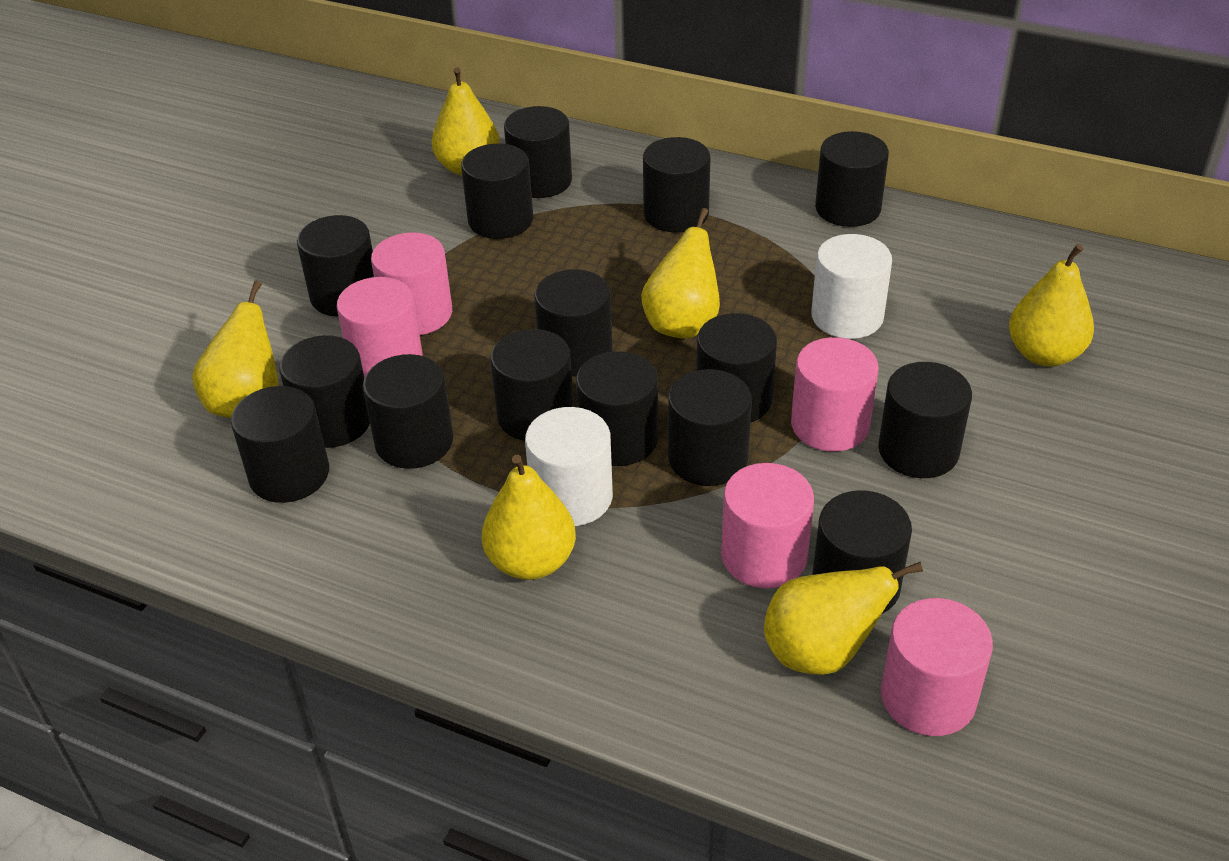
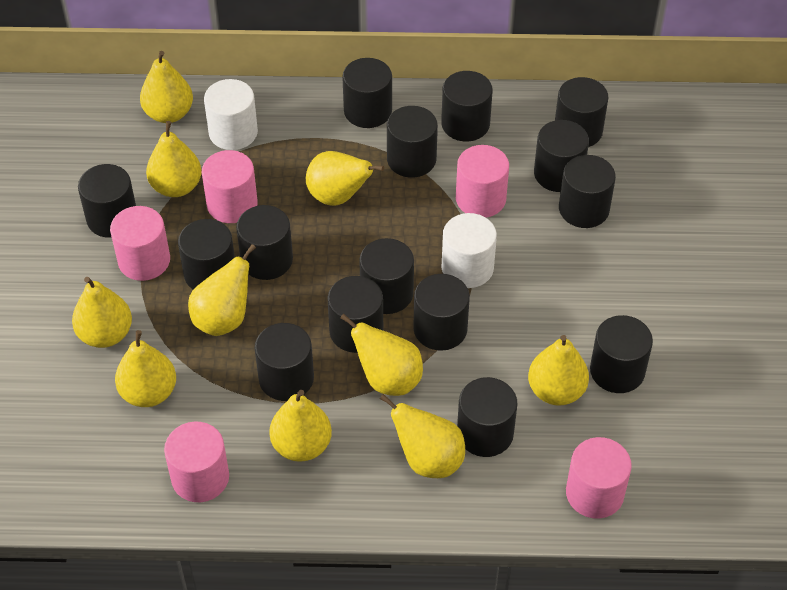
yellow pear: [192,281,279,418] [432,67,500,176] [482,455,576,580] [641,208,720,339] [764,562,923,675] [1009,244,1094,367] = 6 -> [72,277,132,348] [115,330,176,407] [140,51,193,123] [146,121,201,197] [188,244,256,336] [269,390,332,462] [306,151,384,206] [340,314,423,396] [380,394,465,478] [528,335,589,406] = 10

